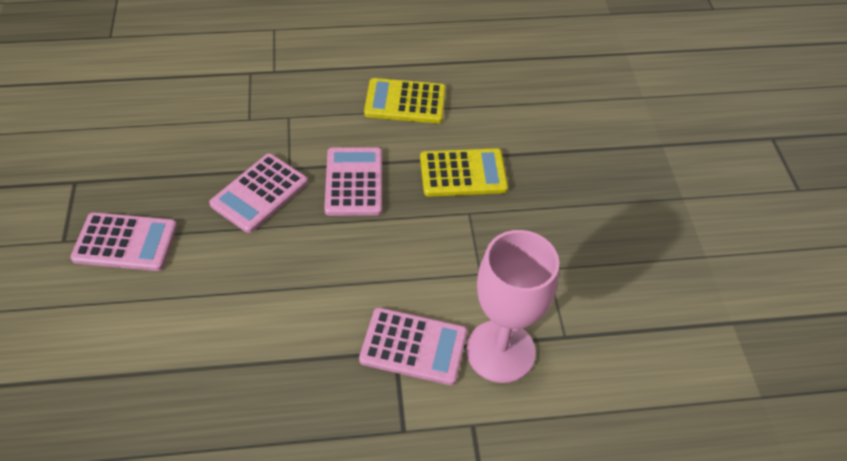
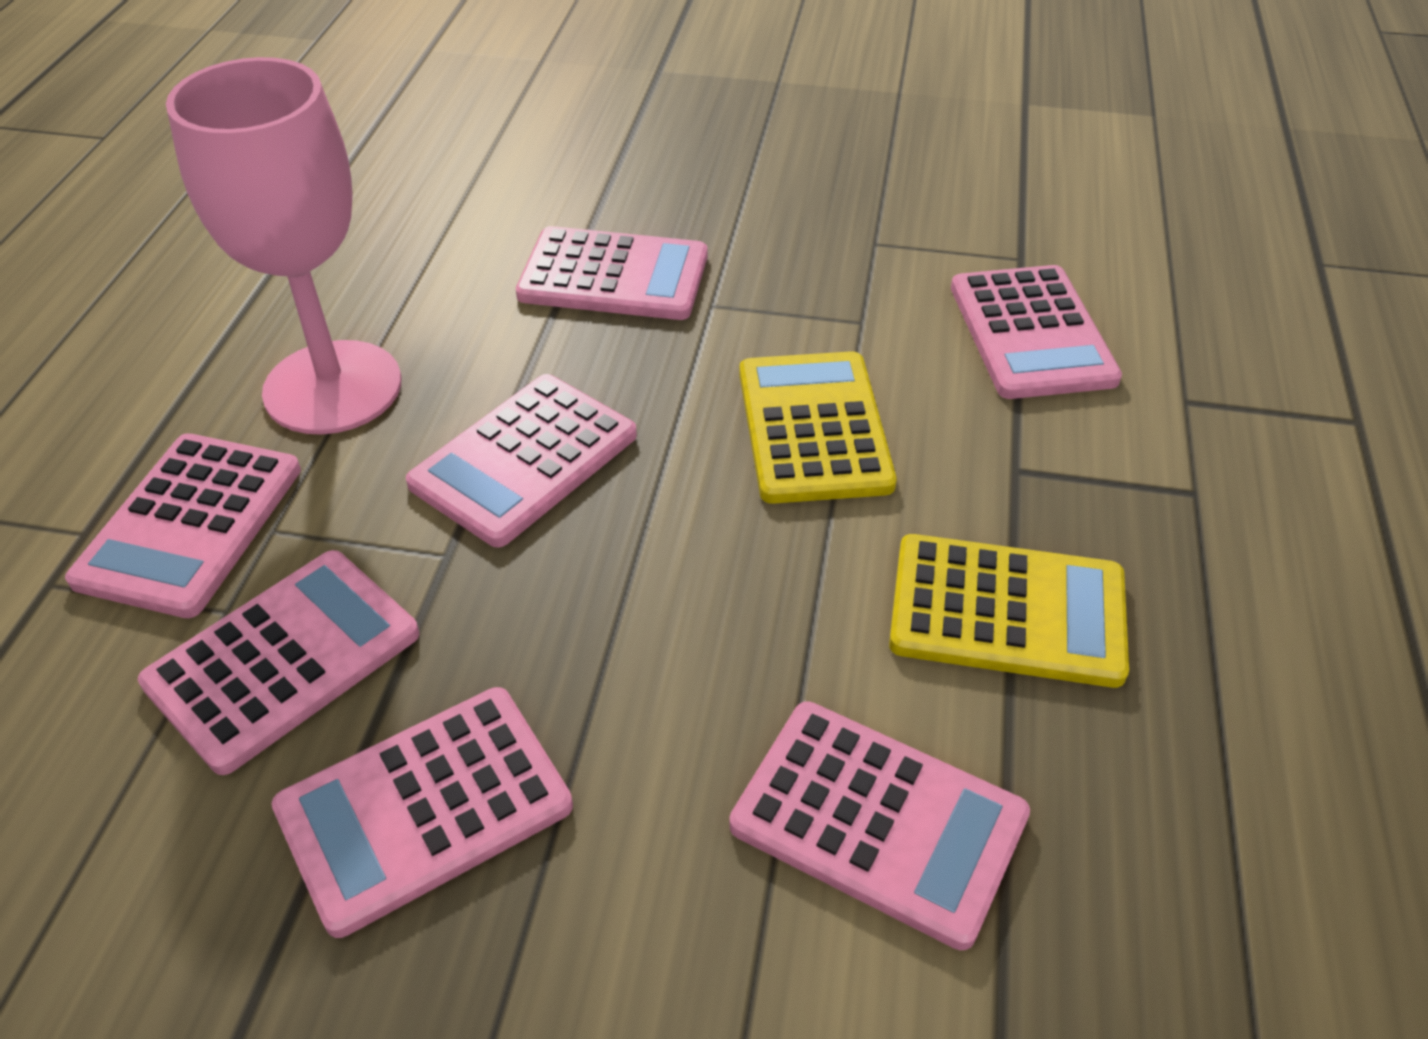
pink calculator: [70,212,177,271] [209,154,308,233] [324,147,382,216] [359,307,467,385] = 4 -> [65,433,301,618] [138,550,419,775] [271,687,573,938] [406,374,637,547] [516,226,708,320] [729,701,1030,950] [951,265,1122,399] = 7

